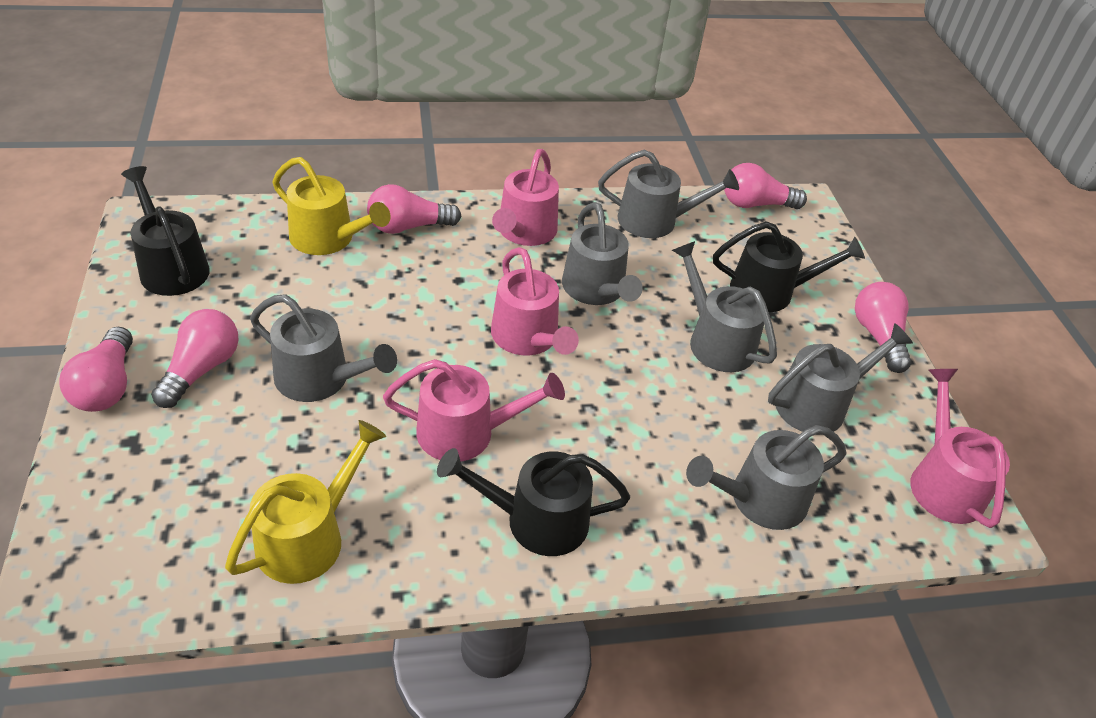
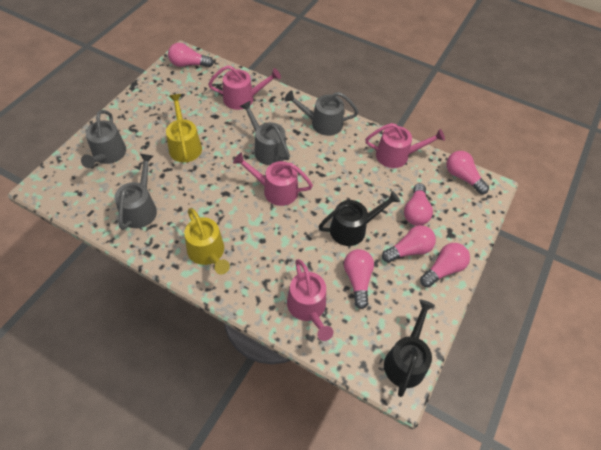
black watering can: [121,166,210,296] [437,448,630,556] [713,221,865,312] = 3 -> [319,191,400,246] [384,300,435,397] = 2
grey watering can: [250,294,397,402] [562,202,643,305] [598,150,739,238] [672,241,777,372] [686,425,846,530] [768,323,913,435] = 6 -> [81,110,126,168] [114,154,157,230] [240,101,290,165] [284,91,359,136] = 4
pink light bulb: [59,327,133,412] [151,309,238,408] [367,184,461,234] [724,163,807,209] [855,282,912,373] = 5 -> [168,43,214,67] [344,249,374,309] [382,225,436,263] [404,183,433,226] [420,243,470,287] [446,151,489,194] = 6

